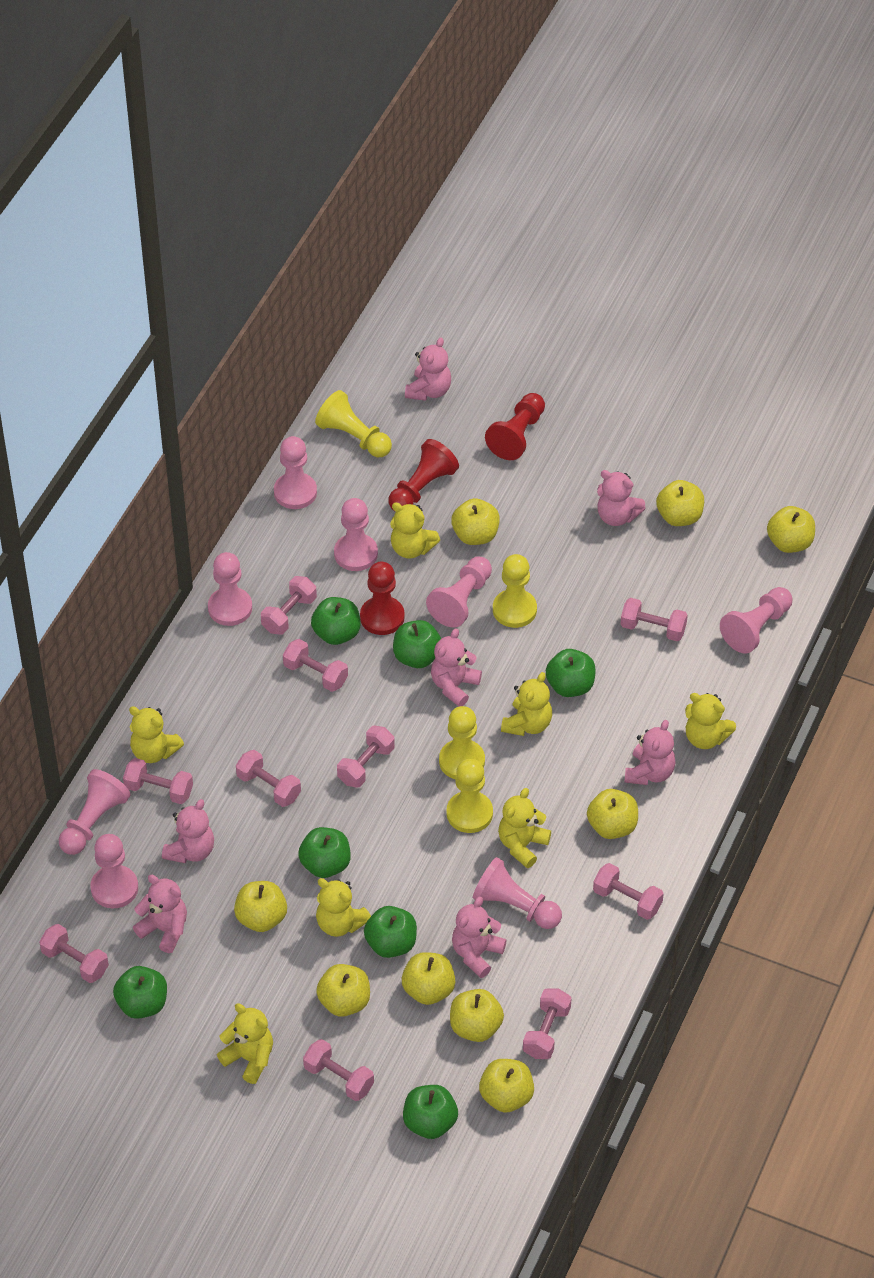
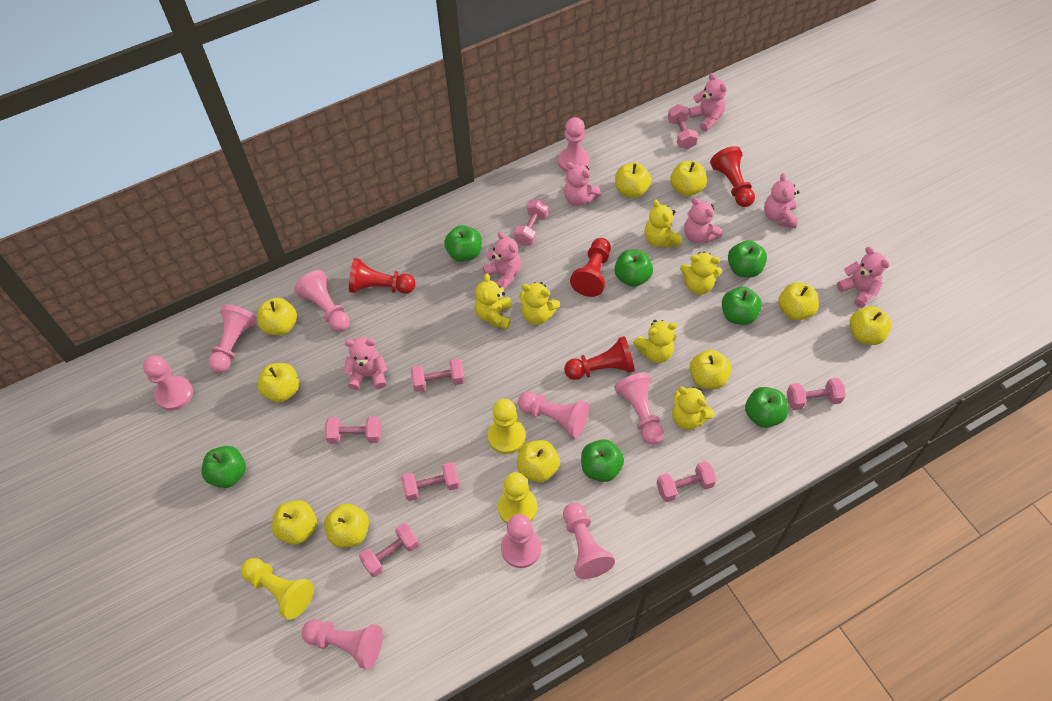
pink dumbbell: [39,924,109,983] [123,758,193,804] [236,750,301,807] [261,576,317,635] [283,639,348,692] [303,1039,374,1101] [337,726,395,788] [523,988,571,1059] [593,863,664,920] [621,598,688,641] = 10 -> [325,416,381,444] [359,523,419,577] [401,462,460,501] [411,359,465,392] [514,199,548,246] [657,461,717,502] [668,104,698,149] [787,378,846,410] = 8
pink pawn: [59,769,131,855] [90,834,138,908] [208,552,252,626] [274,436,317,509] [334,498,378,571] [426,557,492,628] [473,857,562,929] [720,587,792,653] = 8 -> [143,355,193,411] [208,305,257,373] [294,270,350,332] [302,619,383,669] [501,514,541,568] [518,392,589,438] [558,117,590,173] [563,503,615,579] [614,372,664,444] = 9
red pawn: [360,562,405,635] [388,439,459,511] [485,393,545,460] = 3 -> [349,258,415,294] [564,336,635,380] [570,238,611,297] [710,146,755,207] = 4
yellow apple: [234,881,287,932] [316,964,370,1017] [402,952,455,1005] [450,989,504,1042] [451,498,500,545] [479,1059,534,1113] [587,789,638,839] [656,480,704,526] [767,506,815,553] = 9 -> [257,298,297,336] [257,363,299,403] [272,500,317,545] [324,503,369,548] [517,440,560,482] [615,162,651,198] [670,161,707,196] [690,350,731,389] [778,282,819,321] [849,306,892,345] = 10
yellow pawn: [315,390,392,457] [439,706,485,779] [447,759,493,833] [493,554,537,628] = 4 -> [241,558,314,620] [488,399,525,454] [498,472,537,523] = 3
yellow teddy bear: [129,706,184,763] [217,1003,273,1084] [316,878,371,937] [390,502,440,558] [498,788,551,868] [501,672,552,736] [685,693,736,749] = 7 -> [475,273,512,330] [520,282,560,325] [633,320,677,363] [645,199,682,248] [672,387,714,430] [680,251,722,295] = 6

